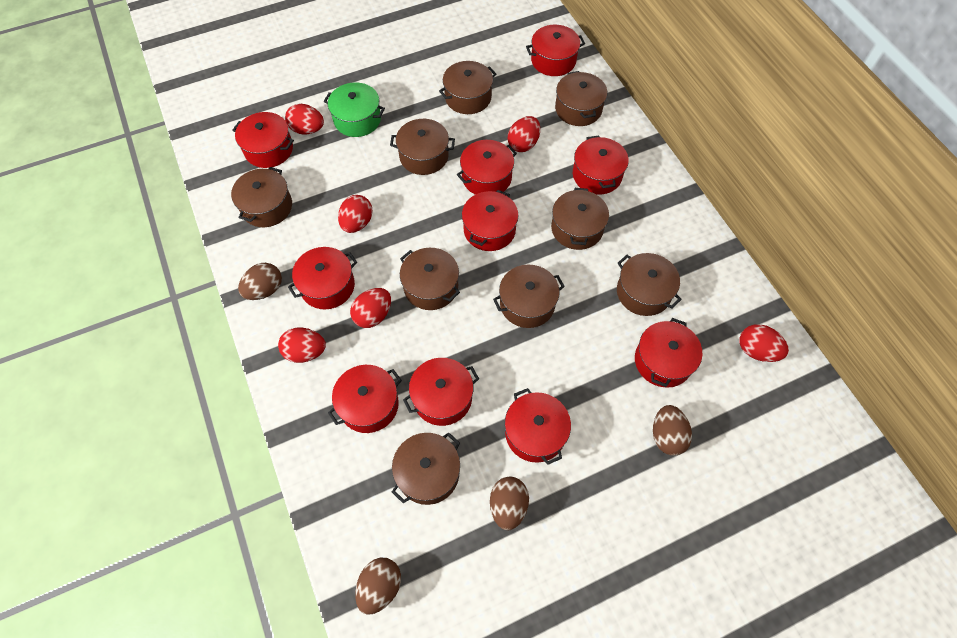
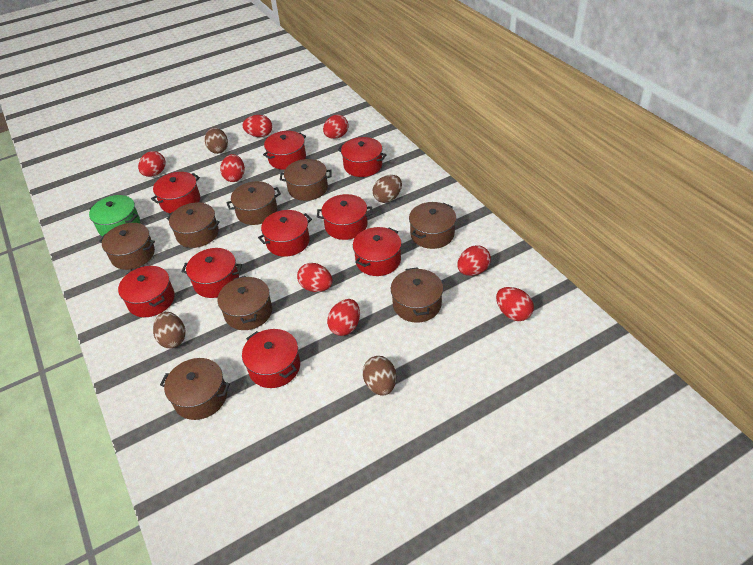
brown pot: [231,167,292,227] [390,119,455,175] [392,433,460,505] [400,248,460,310] [439,61,496,114] [493,265,565,328] [551,188,609,250] [555,71,607,126] [617,253,682,316] = 9 -> [99,223,155,270] [160,358,230,420] [167,202,220,248] [217,276,272,330] [226,181,281,225] [280,159,332,201] [391,267,443,323] [409,202,456,249] = 8
red egg: [278,328,326,363] [285,104,324,135] [338,195,373,233] [350,288,391,328] [508,116,540,152] [740,324,789,362] = 6 -> [138,151,166,177] [220,154,245,182] [242,115,272,137] [297,263,333,292] [323,114,349,139] [327,299,360,336] [457,245,491,276] [496,287,534,321] = 8
red pot: [232,112,294,168] [288,247,357,309] [328,365,402,433] [403,358,479,426] [457,140,517,195] [462,190,518,251] [505,388,571,465] [526,25,585,76] [573,135,629,195] [635,318,702,388] = 10 -> [118,266,175,317] [151,172,200,213] [181,248,242,298] [242,329,300,388] [258,210,312,257] [263,131,306,170] [317,194,372,240] [338,137,387,177] [353,227,402,276] = 9

